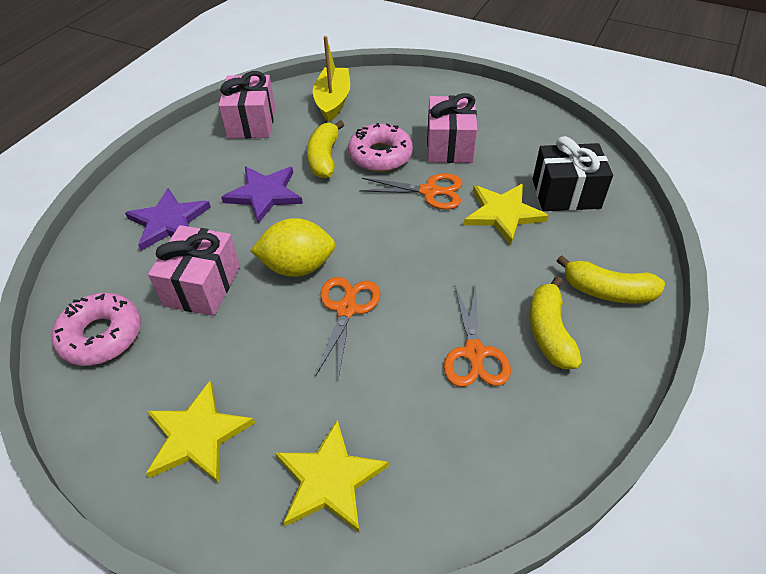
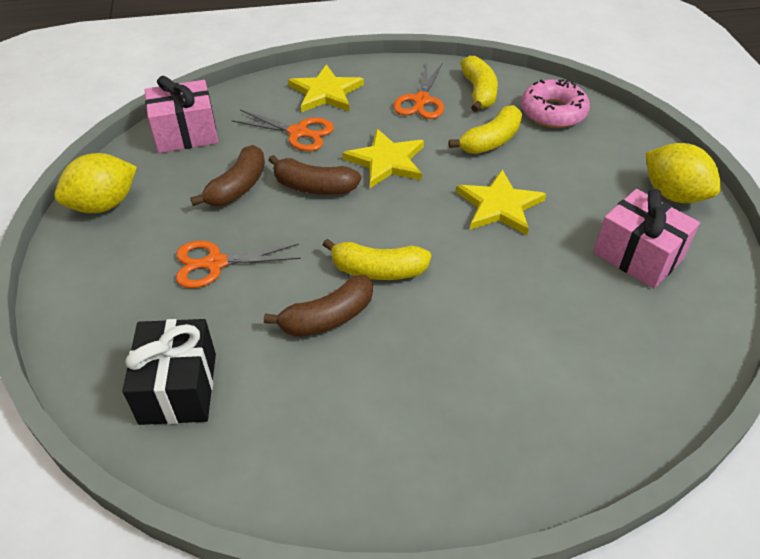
brown banana: none = 0 -> [190,145,265,206] [264,275,373,337] [268,155,361,195] = 3
pink donut: [51,293,141,366] [348,123,413,172] = 2 -> [521,79,590,128] = 1
pink gift: [148,225,240,316] [219,71,275,138] [427,93,477,163] = 3 -> [145,76,218,153] [593,189,700,289] = 2
purple star: [125,188,211,251] [221,167,303,224] = 2 -> none = 0
yellow boat: [313,36,350,122] = 1 -> none = 0
yellow lemon: [251,218,336,277] = 1 -> [54,153,137,213] [646,143,721,203] = 2

